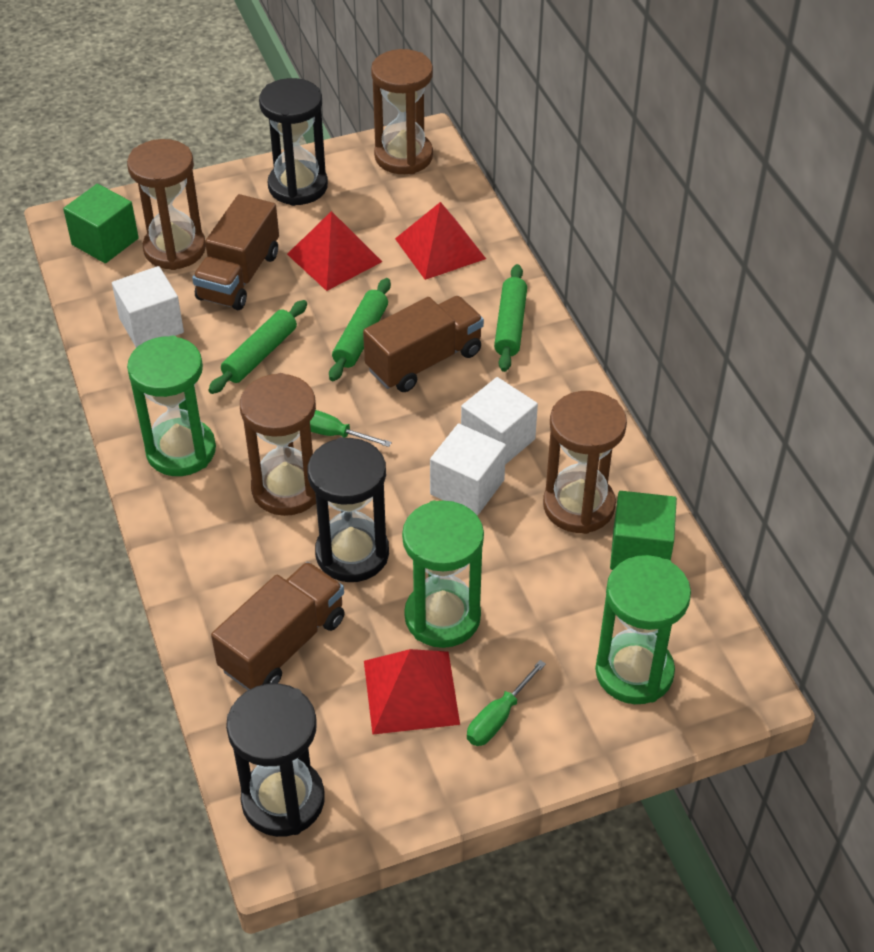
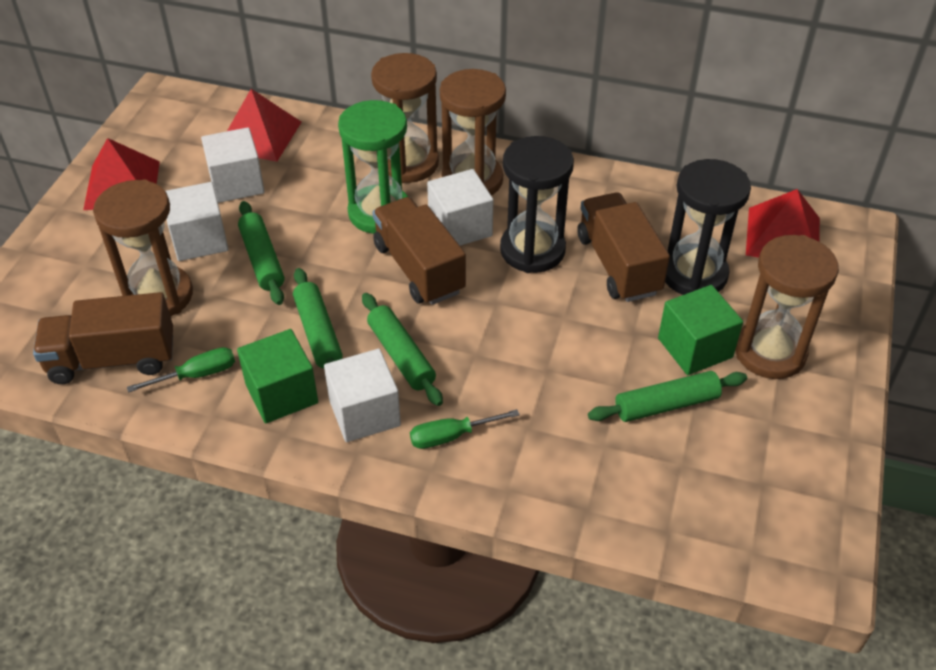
black hourglass: [226,683,325,837] [259,78,328,206] [307,437,389,582] = 3 -> [500,136,574,273] [665,159,751,295] = 2
green hourglass: [127,336,216,476] [402,501,484,648] [595,555,691,704] = 3 -> [338,100,408,234] = 1
green rolling pin: [209,300,307,394] [329,278,391,381] [494,264,527,372] = 3 -> [238,201,284,305] [293,268,343,368] [362,293,443,406] [588,371,747,422] = 4
white cube: [112,266,184,348] [430,424,506,516] [461,377,538,465] = 3 -> [165,182,229,261] [201,127,265,203] [324,349,401,442] [427,169,493,246] = 4

